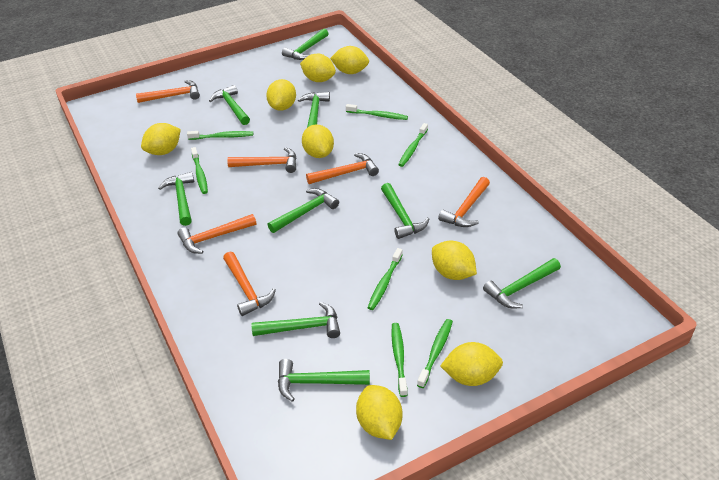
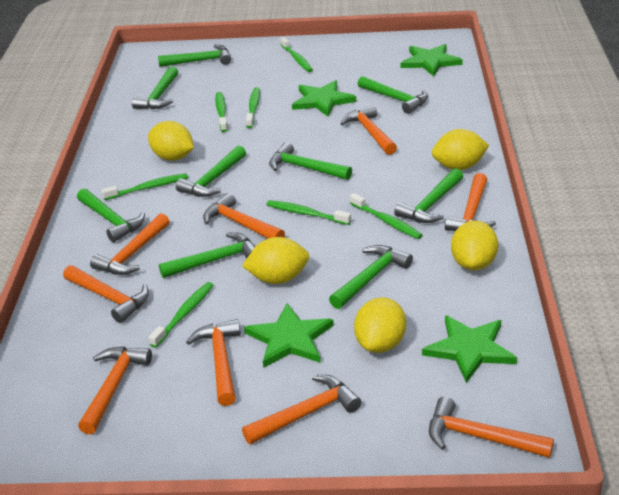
green star: none = 0 -> [244,303,334,368] [292,80,356,117] [401,44,463,76] [422,315,517,383] = 4
orange hammer: [136,80,200,103] [177,214,256,254] [223,252,276,316] [227,147,297,173] [306,153,379,184] [438,177,490,227] = 6 -> [63,265,149,323] [78,347,152,434] [90,213,170,275] [186,319,241,406] [203,193,285,239] [242,375,361,445] [340,105,397,155] [429,396,554,458] [445,173,496,231] = 9
yellow lemon: [141,123,181,155] [266,79,296,111] [300,54,336,82] [302,124,334,158] [330,46,369,74] [356,385,402,440] [432,241,477,280] [440,342,503,386] = 8 -> [148,121,194,161] [242,237,309,284] [354,297,406,353] [432,129,489,170] [451,221,498,270] = 5

